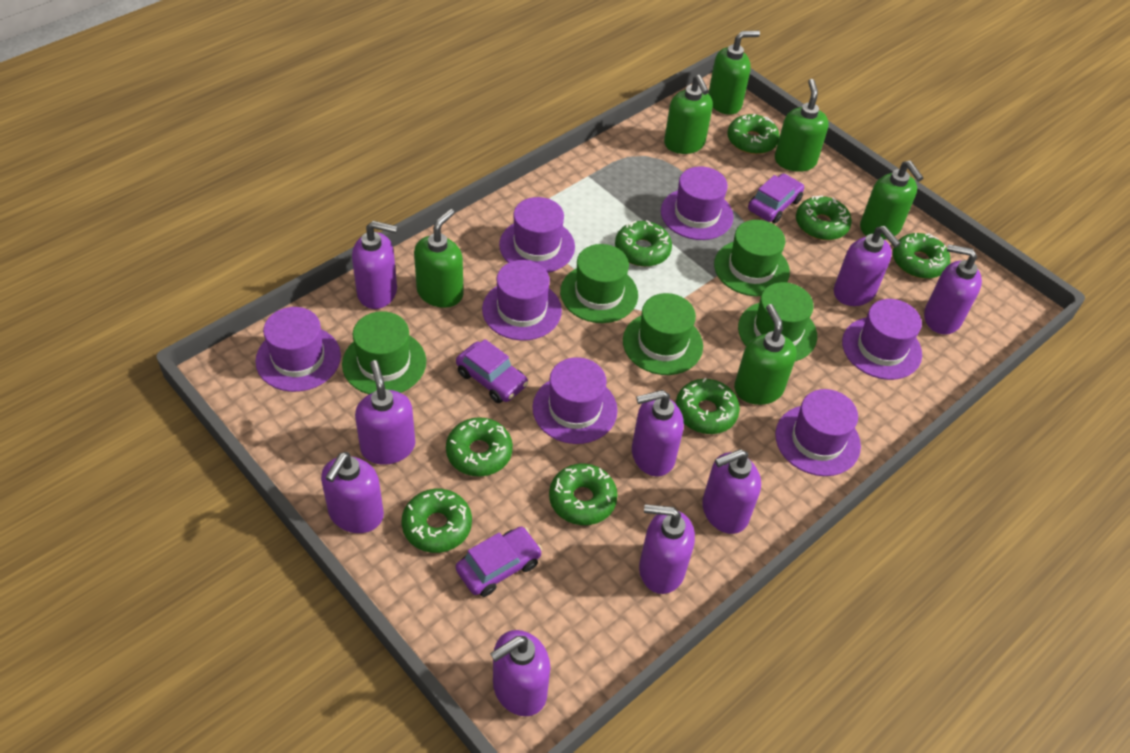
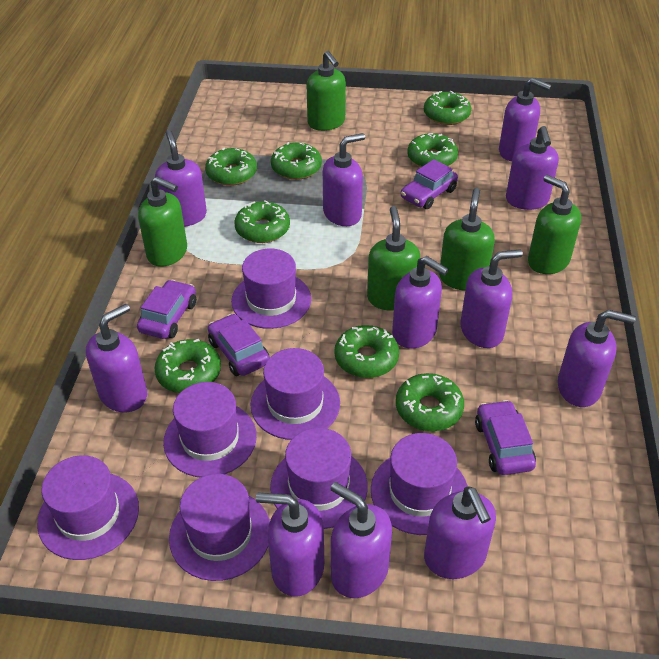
green hat: [342,311,426,394] [560,244,638,323] [623,293,703,375] [714,220,790,296] [738,282,817,361] = 5 -> none = 0
green soap dispenser: [414,209,464,308] [664,75,713,154] [708,31,760,115] [734,304,797,405] [775,79,829,172] [860,161,923,240] = 6 -> [138,177,187,267] [307,51,346,131] [367,206,420,311] [439,188,495,291] [528,175,581,274] = 5
purple car: [456,339,528,403] [456,527,542,597] [748,173,804,223] = 3 -> [137,280,196,339] [208,314,270,376] [401,159,458,209] [475,400,536,475] = 4
purple soap dispenser: [321,452,384,533] [352,221,397,309] [355,360,415,465] [490,630,550,716] [632,390,684,477] [639,504,695,594] [702,449,761,534] [834,226,901,306] [924,244,982,334] = 9 -> [86,304,147,412] [155,130,207,227] [256,493,324,597] [323,133,365,226] [331,482,392,598] [392,256,449,349] [424,486,496,579] [460,249,523,348] [499,77,551,161] [506,126,559,210] [557,310,636,407] = 11

